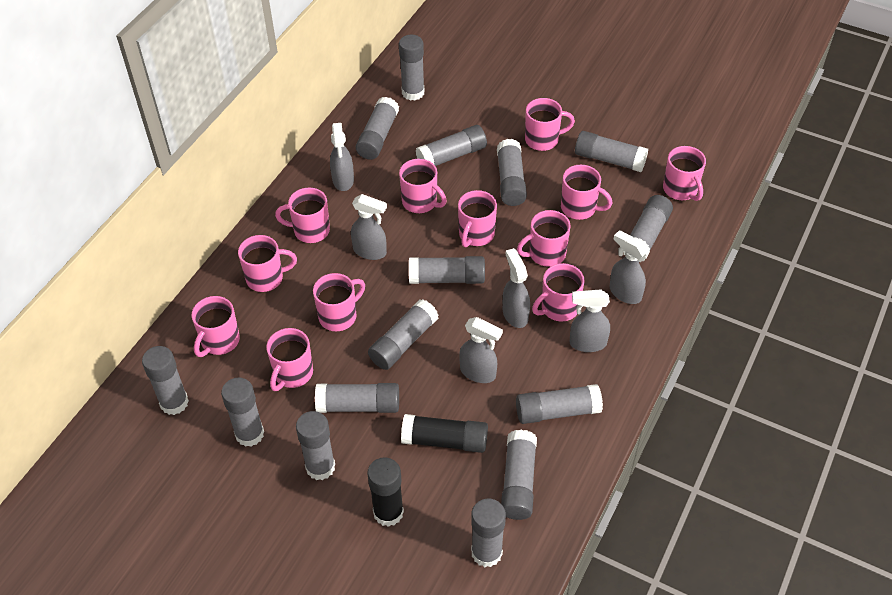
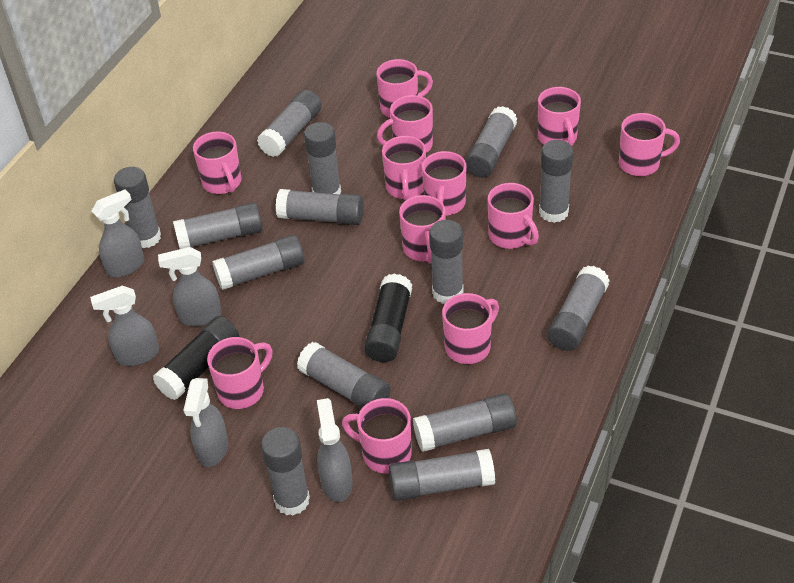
grey glue stick: [142,346,189,415] [221,378,264,447] [296,411,335,480] [315,383,399,413] [356,97,399,160] [368,299,439,370] [399,35,424,101] [409,256,485,284] [416,125,487,166] [471,499,506,567] [497,139,527,206] [501,430,537,520] [516,384,603,424] [575,131,648,172] [623,195,673,262] = 15 -> [114,167,161,248] [173,202,263,249] [212,235,304,290] [257,90,322,157] [261,427,310,516] [276,189,364,225] [297,342,391,408] [304,122,341,194] [389,449,495,501] [413,393,517,452] [429,220,464,304] [465,106,517,178] [539,140,574,223] [548,266,610,351] = 14
grey spray bottle: [330,123,354,191] [351,194,387,260] [459,317,503,383] [503,248,530,328] [570,289,610,352] [609,230,647,304] = 6 -> [90,286,159,366] [92,189,144,278] [158,247,222,326] [183,378,228,467] [317,398,353,502] = 5

